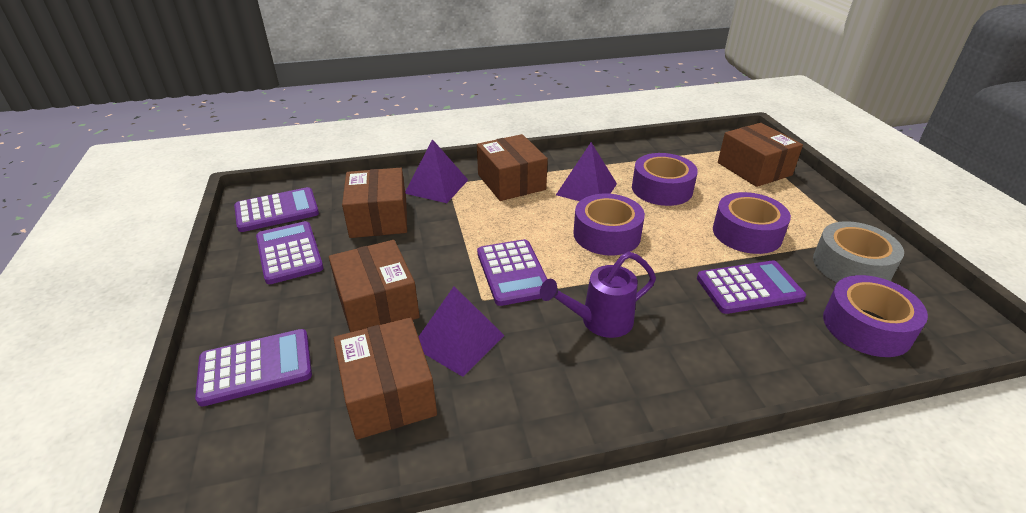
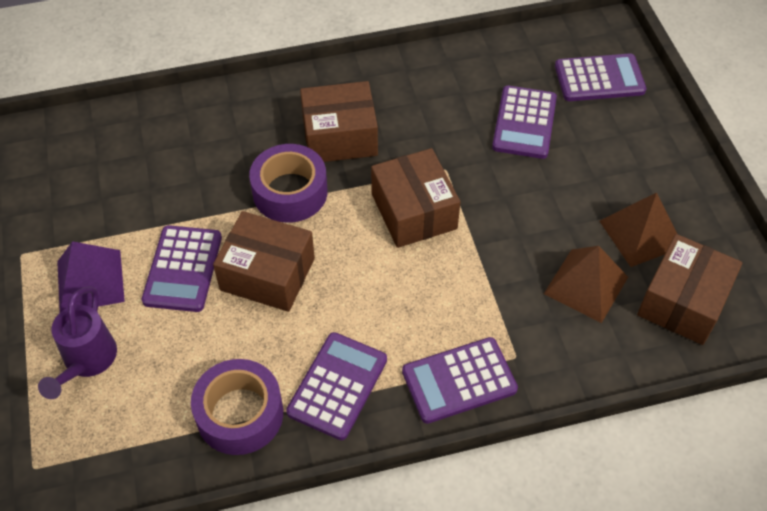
brown box: [329,240,420,332] [334,317,437,440] [342,168,407,238] [477,134,548,201] [718,123,803,187] = 5 -> [213,211,315,312] [300,81,378,162] [371,148,460,248] [637,234,742,345] = 4
brown pyramid: none = 0 -> [544,246,628,323] [600,193,677,267] = 2
grey tape: [813,221,904,283] = 1 -> none = 0
purple pyramid: [405,139,468,203] [418,286,504,377] [556,142,617,201] = 3 -> [57,241,125,312] = 1
purple tape: [573,194,645,255] [632,153,698,206] [713,192,791,254] [823,275,928,357] = 4 -> [191,359,283,455] [249,144,327,223] = 2

